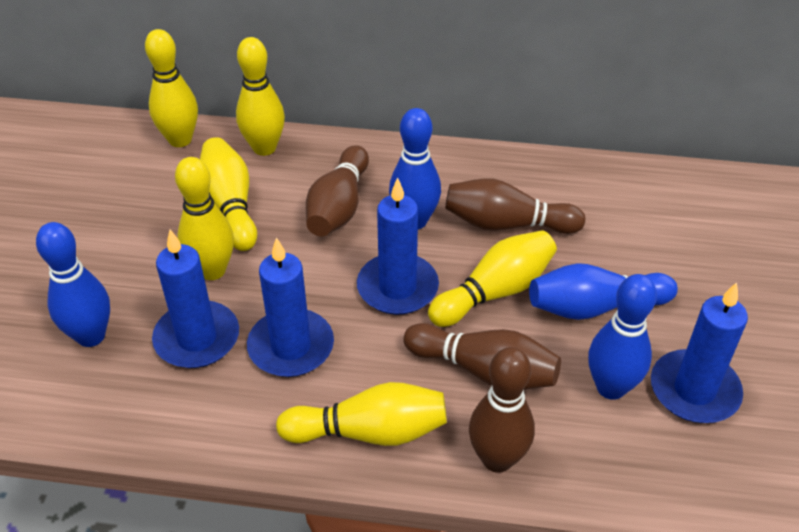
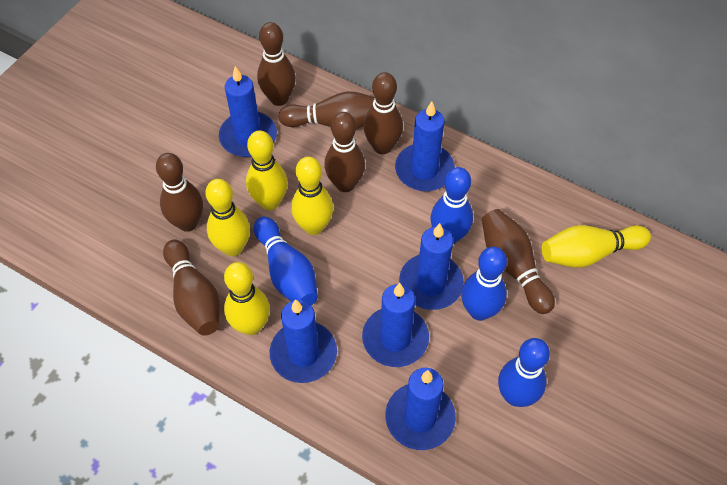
blue candle: [152,230,239,368] [247,237,334,377] [357,178,439,315] [651,282,748,423] = 4 -> [219,66,277,157] [270,299,337,383] [362,283,429,367] [385,368,456,450] [395,101,455,191] [399,223,464,310] = 6
brown bowling pin: [306,145,369,236] [403,323,561,390] [445,178,585,234] [469,347,535,473] = 4 -> [156,153,203,232] [163,239,220,336] [257,22,296,106] [278,91,375,129] [324,112,365,192] [363,72,403,154] [482,209,555,314] = 7
yellow bowling pin: [145,29,198,147] [175,157,234,280] [200,137,257,251] [236,37,285,156] [276,382,447,446] [428,230,557,327] = 6 -> [205,179,250,256] [224,262,270,335] [246,130,288,210] [291,157,333,235] [542,225,651,268] = 5

